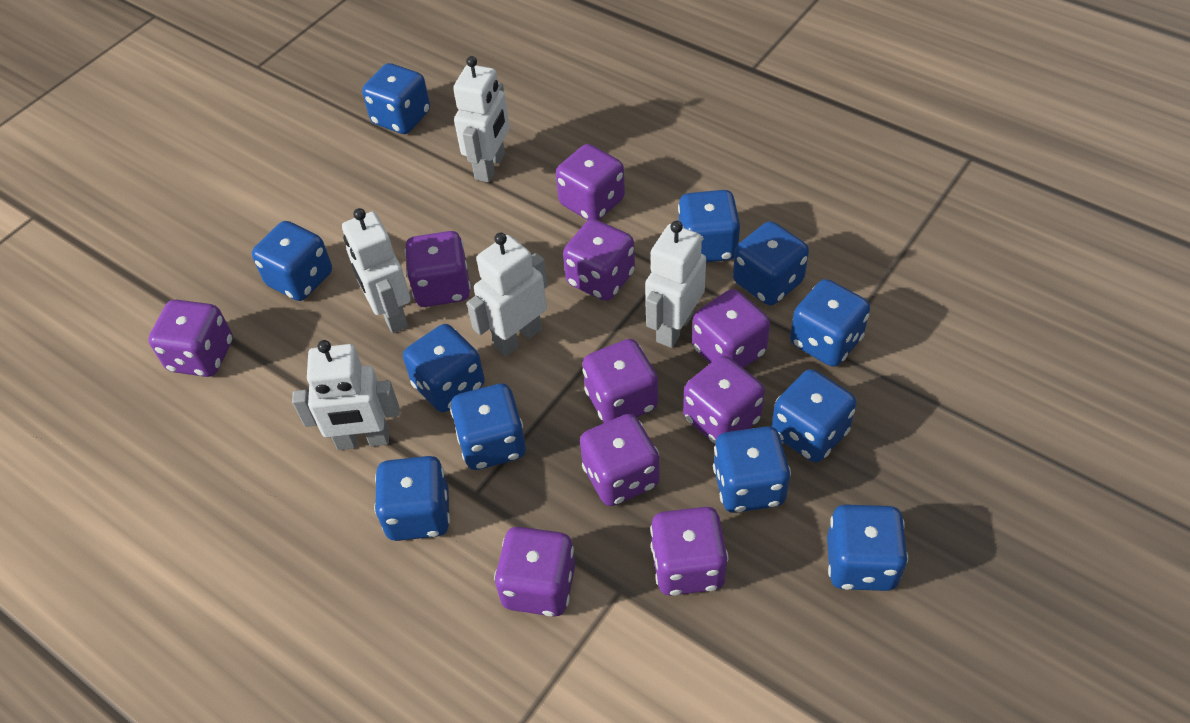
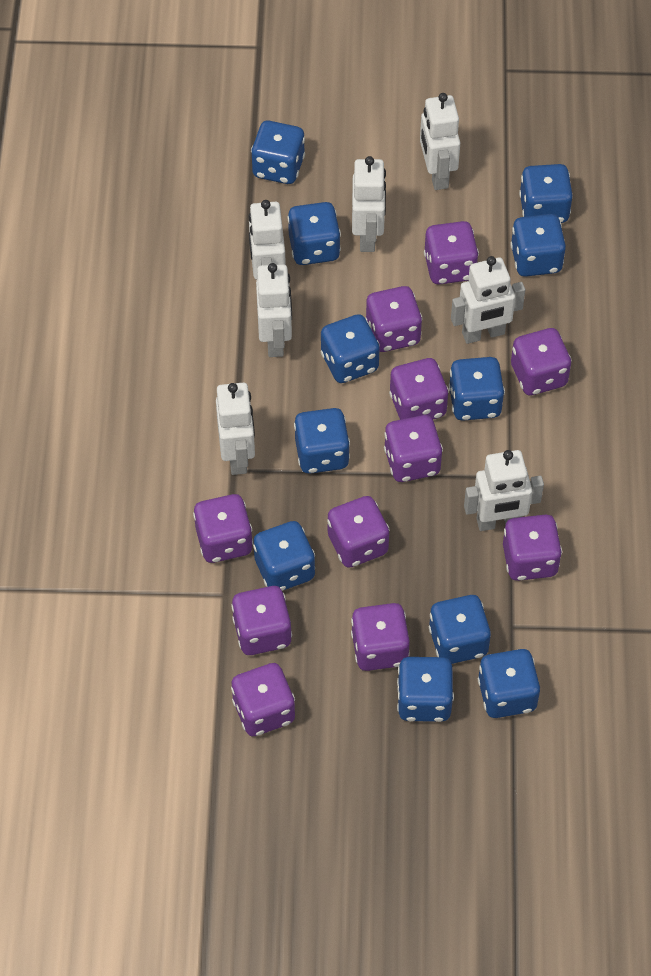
purple dice: [148,300,233,377] [405,231,471,307] [494,527,575,616] [556,144,625,220] [563,219,635,301] [580,414,659,506] [582,339,658,423] [650,507,728,596] [683,356,765,444] [692,289,770,368] = 10 -> [193,494,253,563] [231,586,292,655] [231,663,295,736] [327,496,389,568] [351,603,410,671] [365,286,422,352] [384,415,443,482] [389,358,449,420] [424,221,479,285] [503,515,562,581] [511,328,571,395] = 11
white robot: [292,340,399,450] [342,208,411,333] [453,56,510,182] [467,232,548,357] [645,221,706,348] = 5 -> [216,383,255,475] [249,200,286,280] [256,263,292,357] [352,156,386,252] [420,93,460,190] [451,256,525,344] [464,450,544,531] = 7

